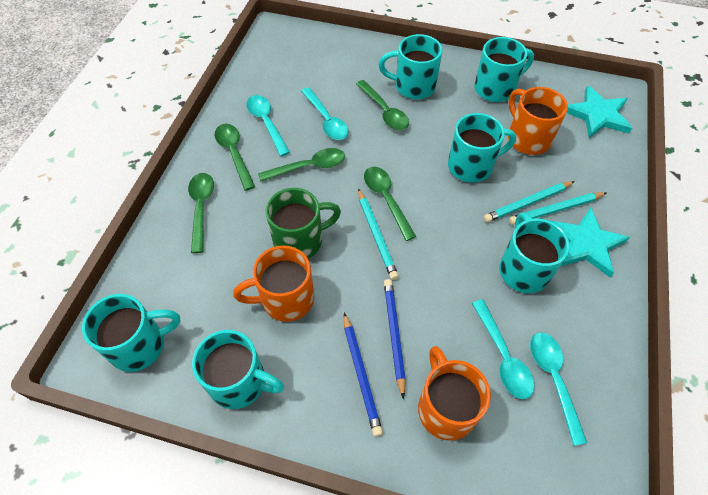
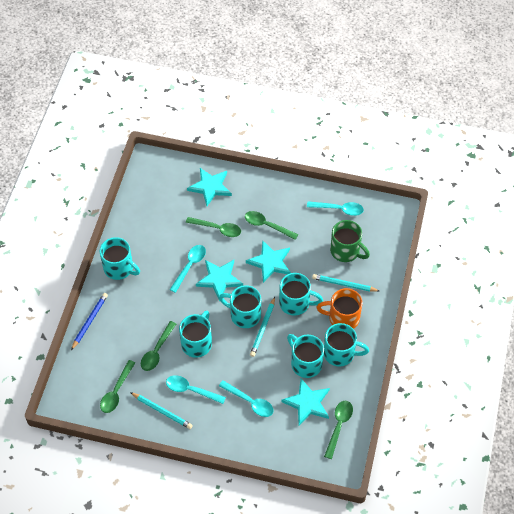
blue pencil: [344,313,383,437] [384,279,406,399] = 2 -> [71,293,108,350] = 1
orange mug: [233,245,314,322] [418,346,491,441] [508,87,568,155] = 3 -> [316,288,363,329] = 1
turquoise star: [551,207,630,277] [567,85,632,138] = 2 -> [187,168,232,206] [196,260,243,301] [246,240,291,283] [281,379,330,425] = 4

